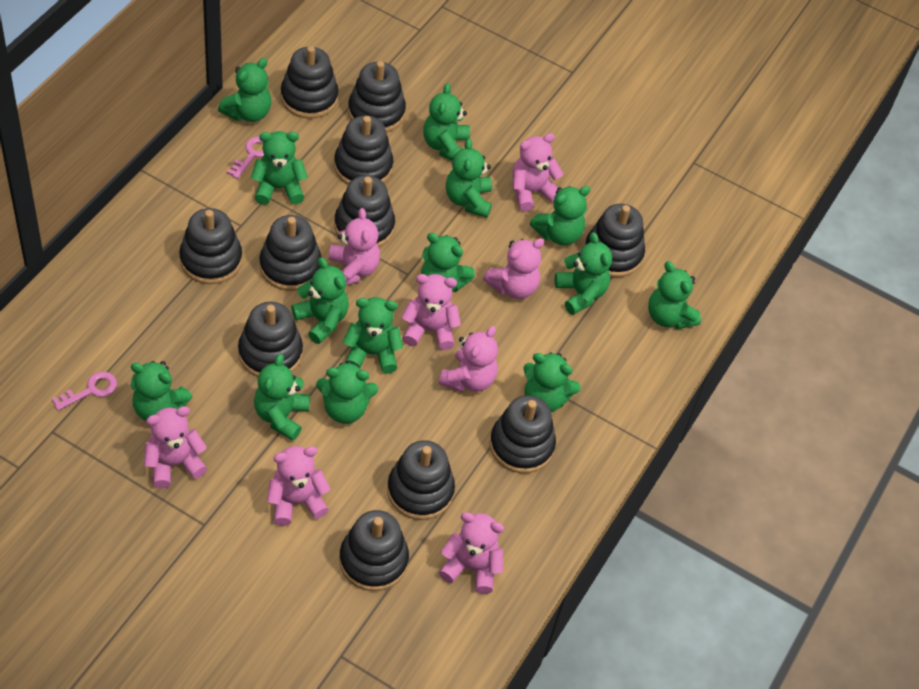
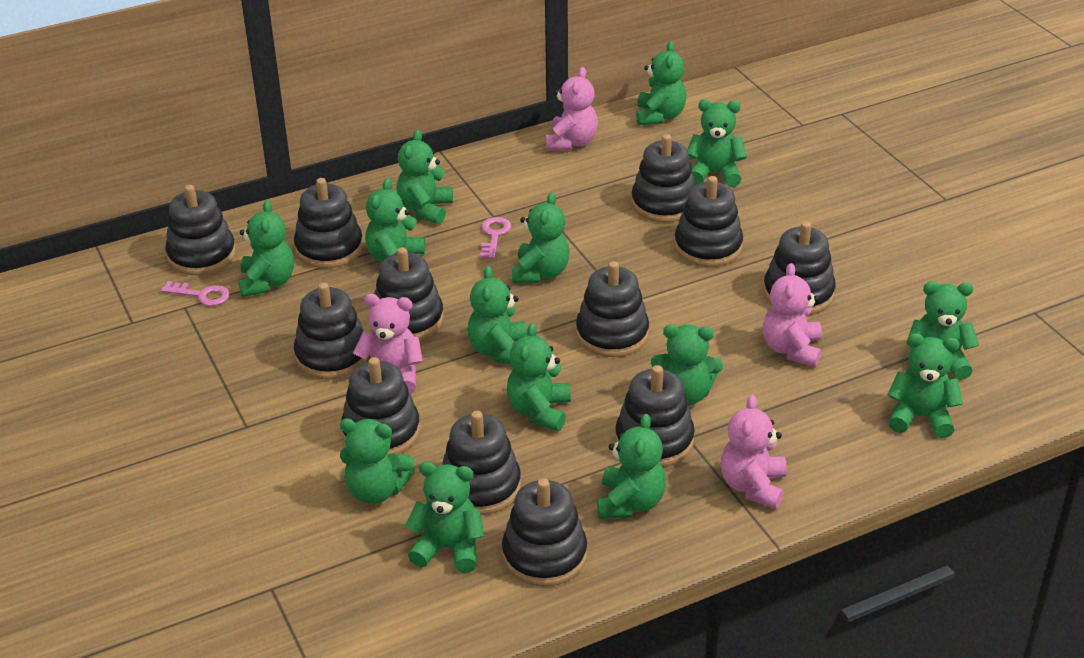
black stacking toy: [179,208,242,284] [238,302,303,377] [260,215,322,291] [281,46,338,119] [334,116,393,185] [334,176,395,247] [339,510,409,591] [348,61,406,133] [387,440,455,520] [490,395,556,473] [585,204,645,277] = 11 -> [165,185,236,275] [294,178,363,268] [294,283,367,379] [341,357,420,455] [374,247,444,340] [442,411,521,515] [502,478,587,587] [576,261,649,357] [615,365,695,467] [631,134,695,222] [674,176,743,267] [763,221,836,315] = 12
pink teddy bear: [144,406,207,489] [267,446,331,526] [329,208,380,285] [401,274,461,350] [439,326,498,392] [439,512,504,594] [483,238,544,299] [512,133,563,211] = 8 -> [353,294,423,394] [546,67,598,150] [721,395,787,509] [763,263,822,367] = 4

